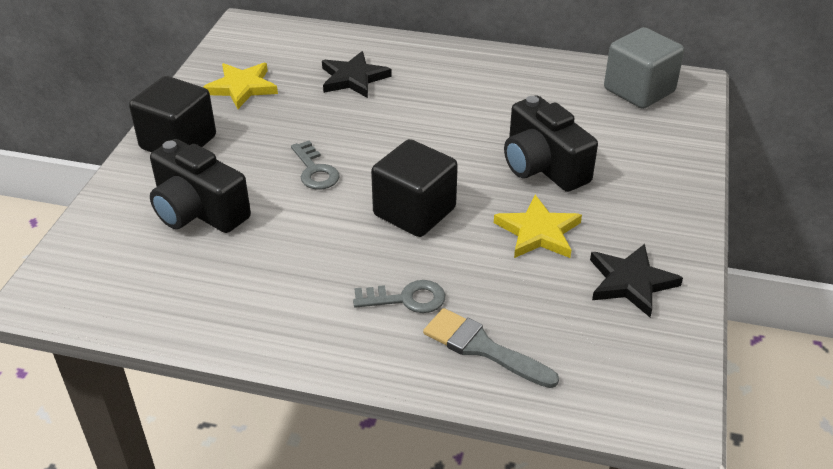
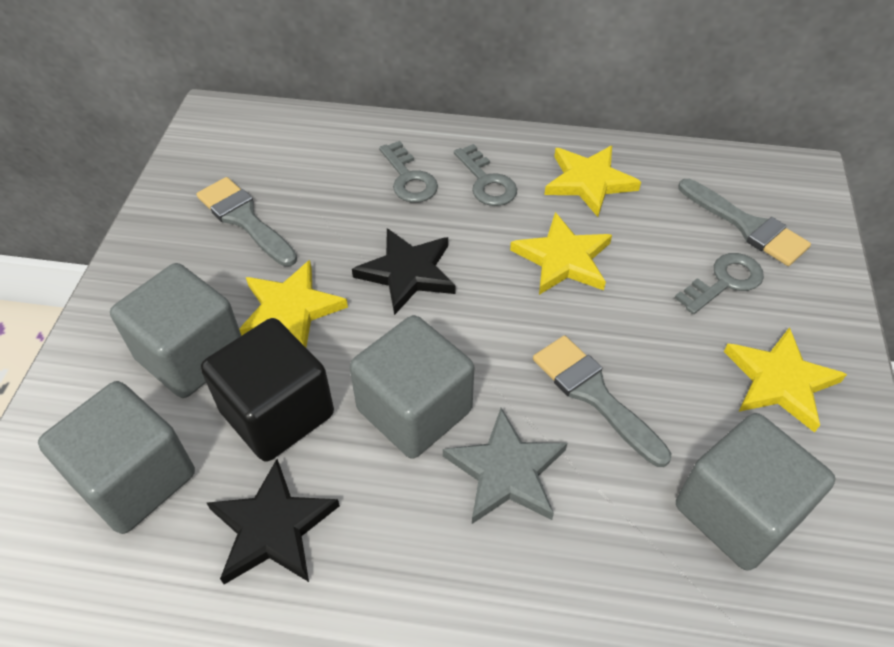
black camera: [150,139,251,233] [504,95,598,192] = 2 -> none = 0
black cube: [129,76,216,153] [371,139,458,237] = 2 -> [201,318,334,462] = 1
grey brush: [423,308,559,388] = 1 -> [196,177,297,267] [533,335,671,467] [678,179,811,266] = 3
grey cube: [604,27,684,109] = 1 -> [38,381,195,534] [110,263,241,398] [349,315,474,459] [676,413,835,571] = 4
grey key: [291,141,340,189] [353,280,445,313] = 2 -> [379,141,438,203] [454,144,517,206] [674,253,764,314] = 3
grey star: none = 0 -> [443,408,567,524] = 1
yellow star: [203,63,278,109] [494,195,582,258] = 2 -> [239,260,348,347] [510,212,612,295] [544,146,641,217] [724,327,847,433] = 4

